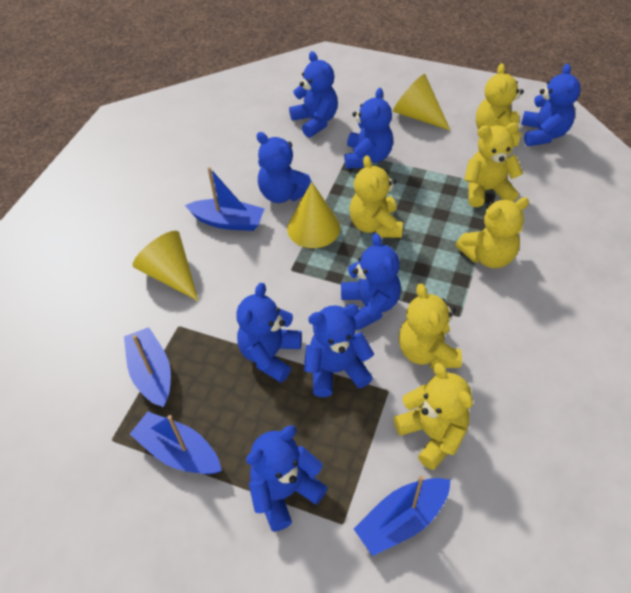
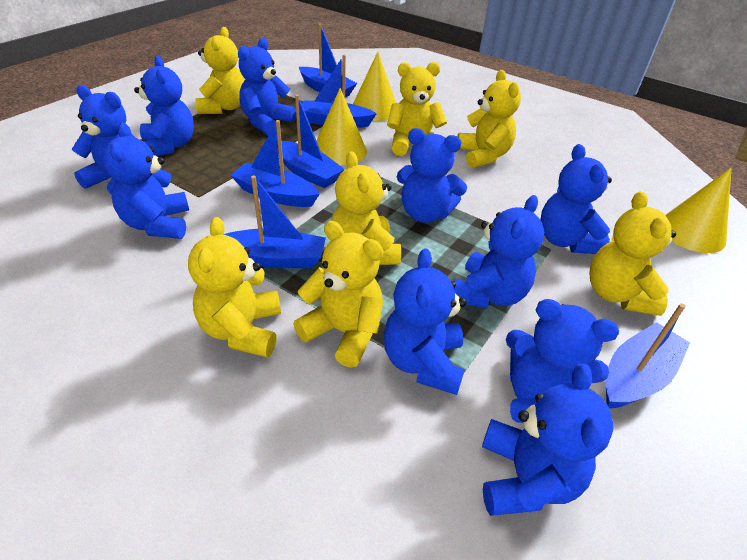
blue boat: [124,327,171,407] [130,412,222,474] [185,167,265,231] [354,475,451,556] = 4 -> [223,175,326,268] [230,120,320,207] [277,94,345,188] [299,23,357,97] [302,55,377,128] [606,303,690,408] = 6
blue teddy bear: [236,283,302,383] [246,426,328,532] [257,132,312,203] [289,51,338,137] [304,304,374,397] [341,233,401,330] [344,88,393,169] [521,64,581,146] = 8 -> [71,85,135,195] [103,123,189,239] [134,56,194,157] [238,38,296,135] [383,248,467,395] [397,128,467,223] [454,195,544,309] [482,364,613,516] [506,299,619,398] [541,144,612,254] = 10
yellow teddy bear: [349,155,403,238] [394,363,473,470] [399,283,462,368] [456,197,529,268] [464,123,523,207] [476,63,524,147] = 6 -> [188,217,281,357] [195,27,245,114] [293,221,384,368] [331,151,401,265] [387,62,447,156] [457,70,521,168] [589,191,676,316] = 7

